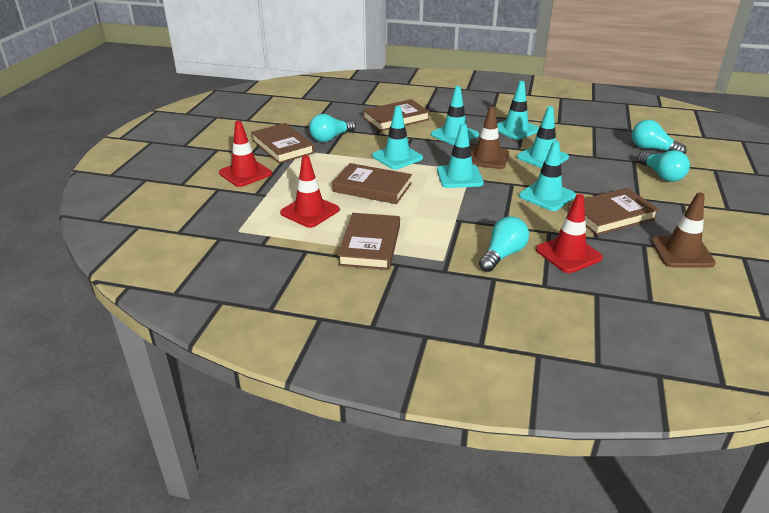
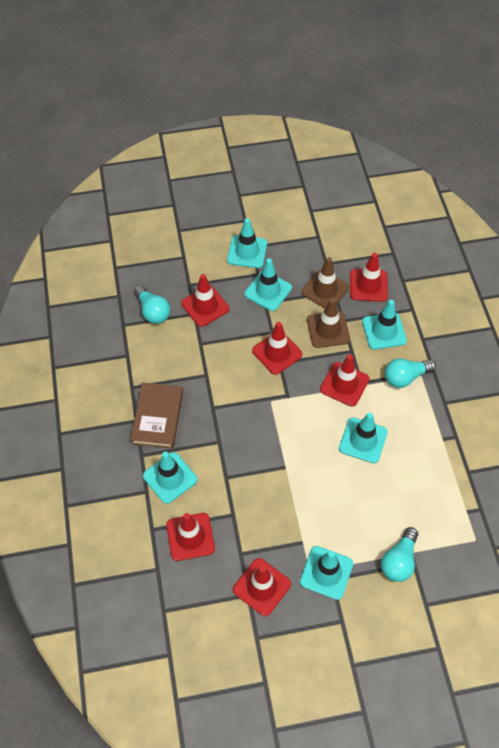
brown book: [251,123,315,164] [332,163,412,204] [337,213,400,270] [363,99,430,131] [568,188,659,235] = 5 -> [130,383,183,449] = 1
red traffic cone: [219,121,272,187] [280,155,339,228] [536,194,603,273] = 3 -> [166,513,215,561] [181,274,229,327] [233,558,291,616] [252,322,303,375] [320,355,369,407] [350,253,388,302] = 6
turquoise light bulb: [309,114,356,142] [479,216,529,272] [632,120,687,154] [638,150,690,182] = 4 -> [134,285,170,324] [381,527,418,582] [385,358,436,388] = 3

